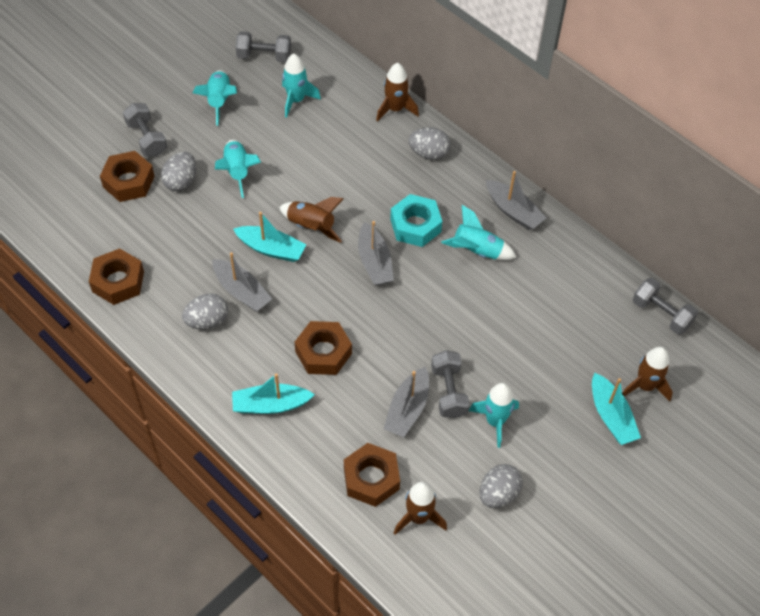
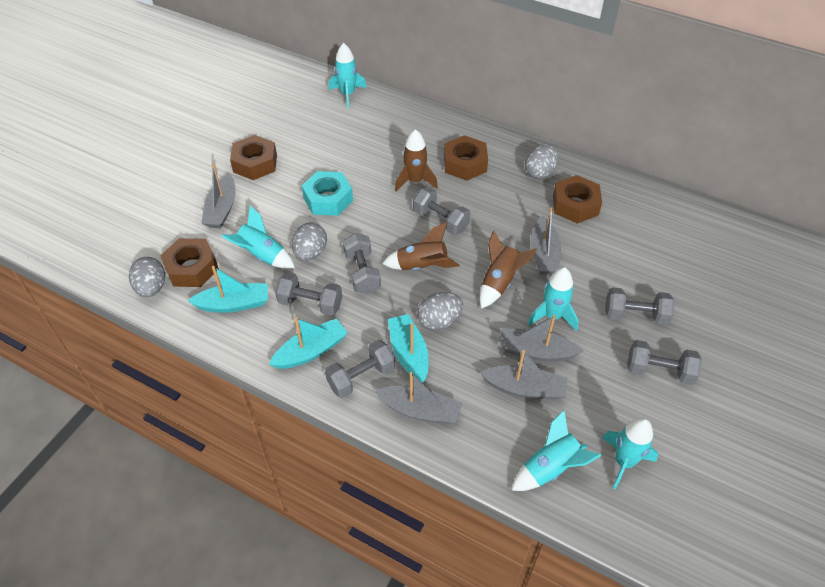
brown rocket: [279,197,343,243] [376,63,419,122] [394,482,447,535] [622,347,673,401] = 4 -> [382,222,460,270] [395,129,438,191] [480,231,537,309] = 3
grey boat: [213,252,272,312] [358,221,394,285] [384,366,429,437] [486,171,546,230] = 4 -> [201,163,235,228] [375,372,462,424] [480,350,567,400] [499,315,583,361] [531,207,561,275] = 5
grey dumbbell: [123,103,167,157] [236,31,291,62] [431,350,470,419] [633,278,698,335] = 4 -> [275,273,342,316] [325,340,395,398] [343,233,381,294] [413,187,471,235] [605,287,675,325] [627,340,702,385] = 6

